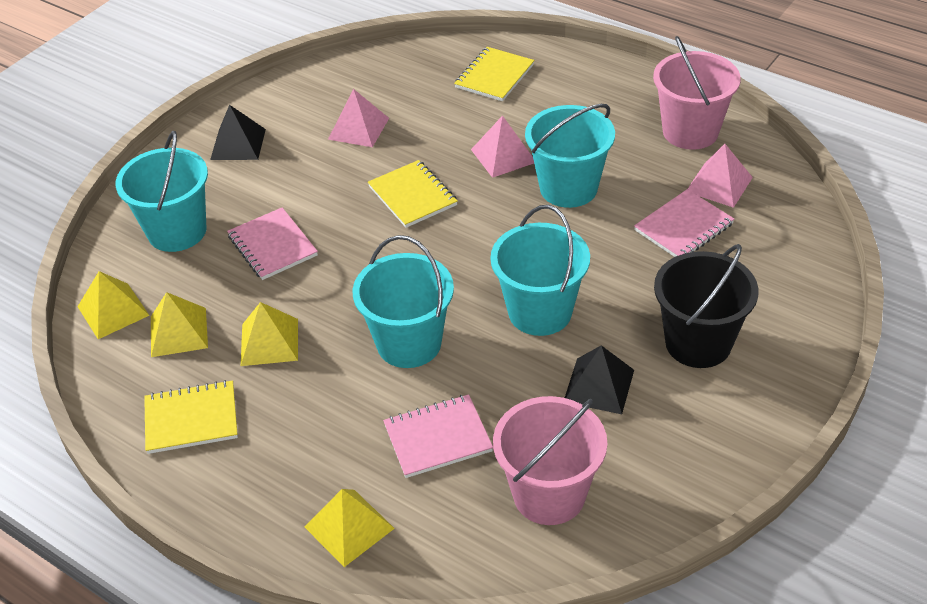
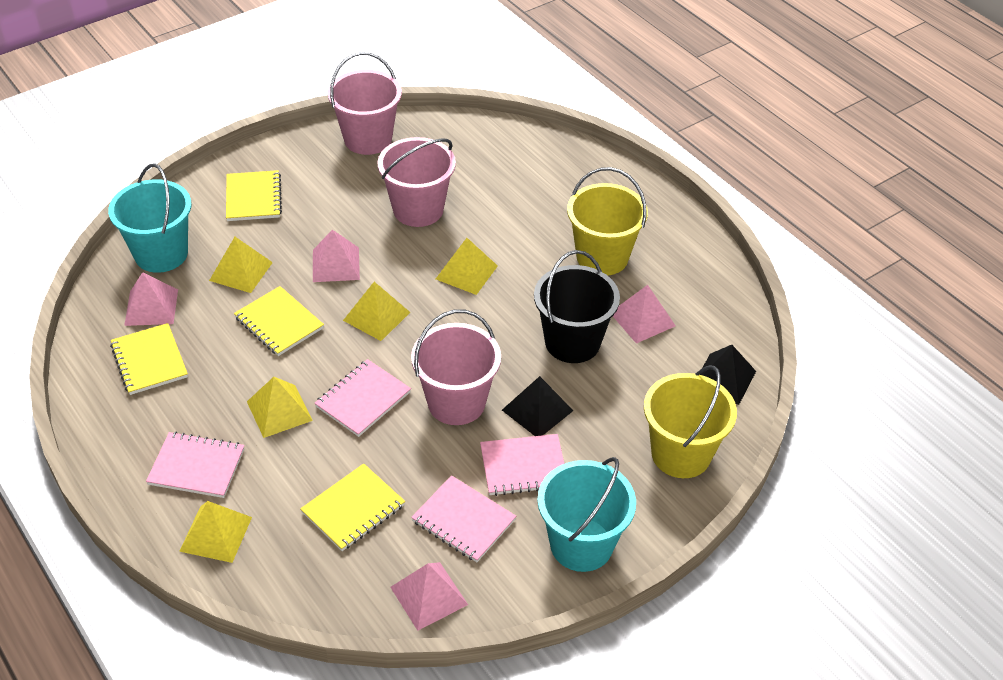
pink bucket: [493,396,607,525] [653,36,741,150] = 2 -> [328,52,402,155] [377,137,456,227] [411,310,501,425] = 3
pink notebook: [227,207,318,280] [383,394,493,478] [634,189,734,257] = 3 -> [146,432,245,498] [314,359,411,437] [411,475,516,562] [480,434,564,496] = 4
pink pyramid: [328,89,389,147] [471,115,534,178] [688,144,753,208] = 3 -> [124,272,178,326] [313,230,360,282] [390,562,468,631] [613,285,676,344] = 4
turquoise bucket: [116,131,208,252] [353,235,454,368] [490,205,590,336] [525,104,615,208] = 4 -> [108,163,192,273] [537,457,636,572] = 2
yellow bucket: none = 0 -> [567,167,648,275] [644,366,737,478] = 2
yellow notebook: [144,380,238,454] [368,160,458,228] [454,47,534,101] = 3 -> [110,323,188,395] [226,170,282,221] [234,286,324,356] [300,464,405,551] = 4
yellow pyramid: [78,271,150,339] [151,292,208,357] [241,302,298,366] [305,489,395,567] = 4 -> [179,501,252,563] [209,237,273,293] [247,377,313,438] [343,282,410,341] [436,238,498,295] = 5

